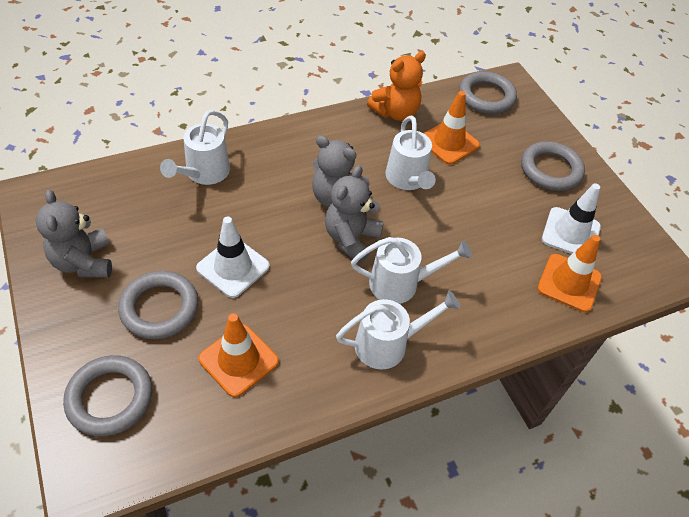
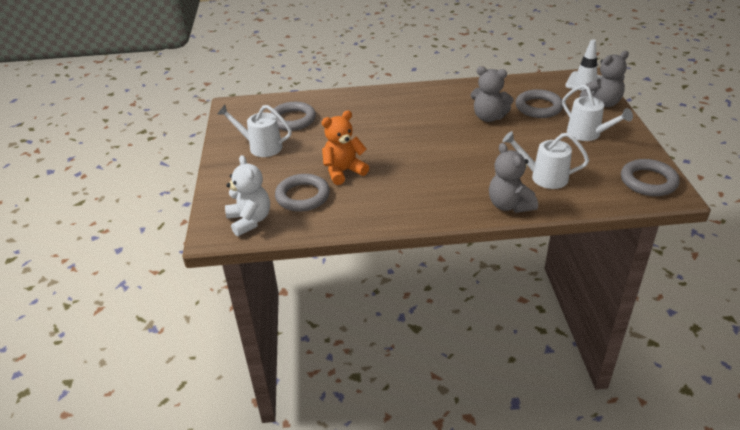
orange traffic cone: [198,313,279,397] [424,91,480,165] [537,235,602,312] = 3 -> none = 0
white teddy bear: none = 0 -> [225,155,270,236] = 1
white traffic cone: [196,216,270,298] [542,183,601,254] = 2 -> [565,39,603,92] = 1
white watering can: [160,110,230,185] [336,291,460,369] [351,237,472,304] [385,116,436,190] = 4 -> [217,105,292,157] [502,131,589,189] [562,84,633,141] = 3

